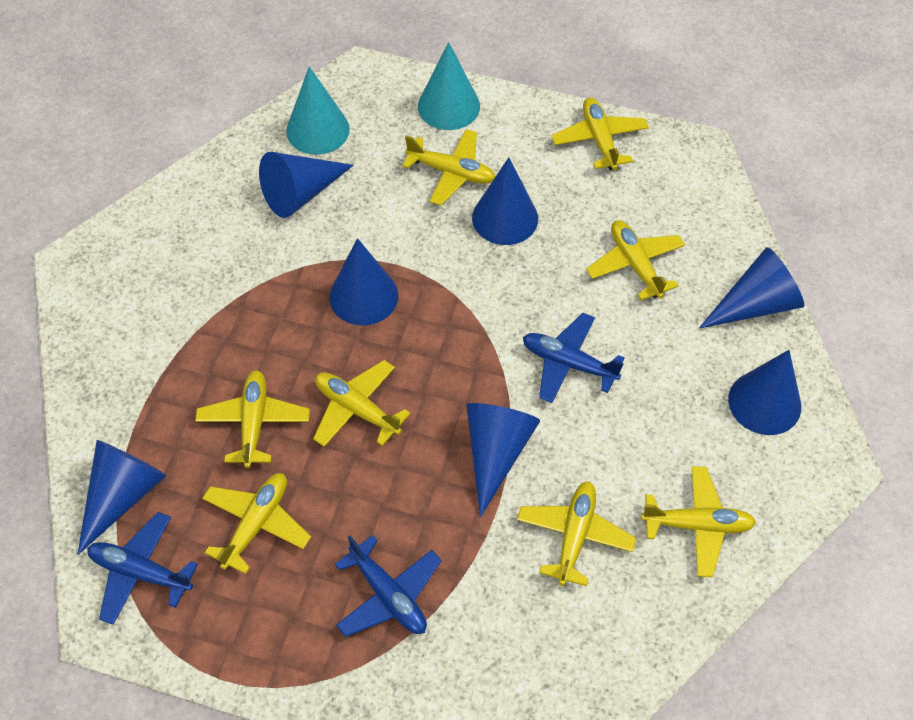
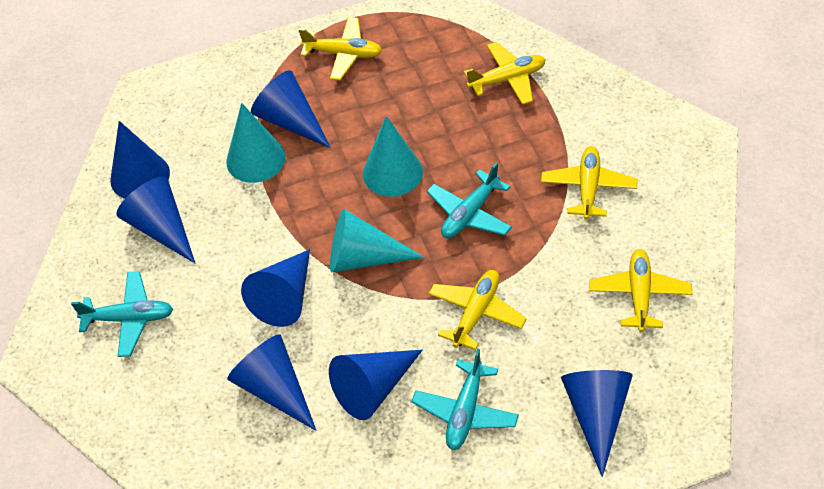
blue plane: [87,512,198,625] [335,535,442,637] [523,313,625,403] = 3 -> none = 0
turquoise cone: [286,67,350,155] [418,42,480,130] = 2 -> [226,103,286,183] [330,209,424,272] [363,116,423,197] = 3
turquoise plane: none = 0 -> [71,271,173,357] [411,349,519,450] [427,163,512,238] = 3
yellow plane: [195,370,310,468] [202,473,311,574] [313,360,411,447] [402,129,495,206] [517,482,636,586] [551,97,649,170] [586,220,685,300] [641,466,756,577] = 8 -> [299,17,382,80] [429,270,527,350] [464,42,546,105] [541,146,638,220] [589,249,692,332] = 5

